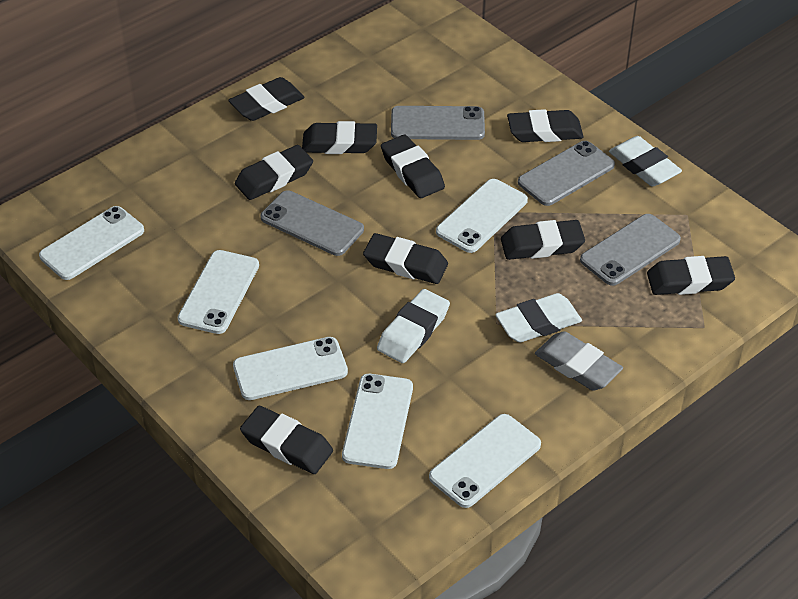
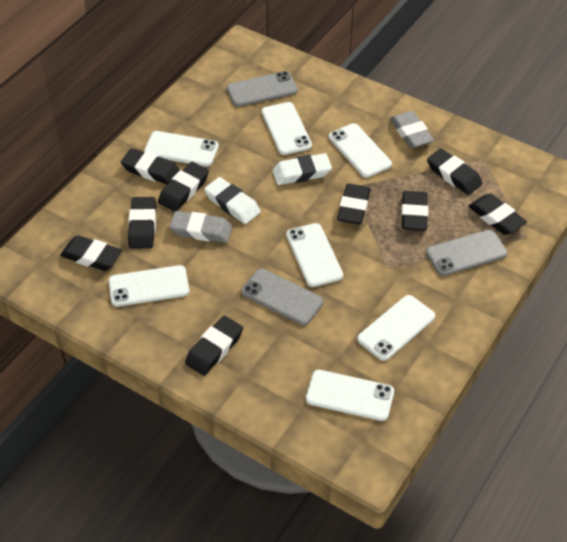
grey eraser: [535,331,623,391] = 1 -> [170,211,232,243] [390,111,434,148] = 2
grey phone: [261,190,364,256] [391,106,485,140] [518,141,615,206] [580,214,681,286] = 4 -> [227,71,298,107] [241,268,324,325] [426,230,507,276] = 3
white eraser: [377,289,450,363] [495,293,582,342] [609,136,682,186] = 3 -> [204,177,261,224] [272,153,332,185] = 2
white phone: [39,206,144,280] [178,250,259,334] [233,337,348,400] [342,374,413,469] [429,414,541,508] [436,179,528,253] = 6 -> [109,265,189,307] [144,131,219,167] [262,102,312,155] [286,223,343,287] [306,370,394,421] [329,123,392,178] [357,295,435,361] = 7

